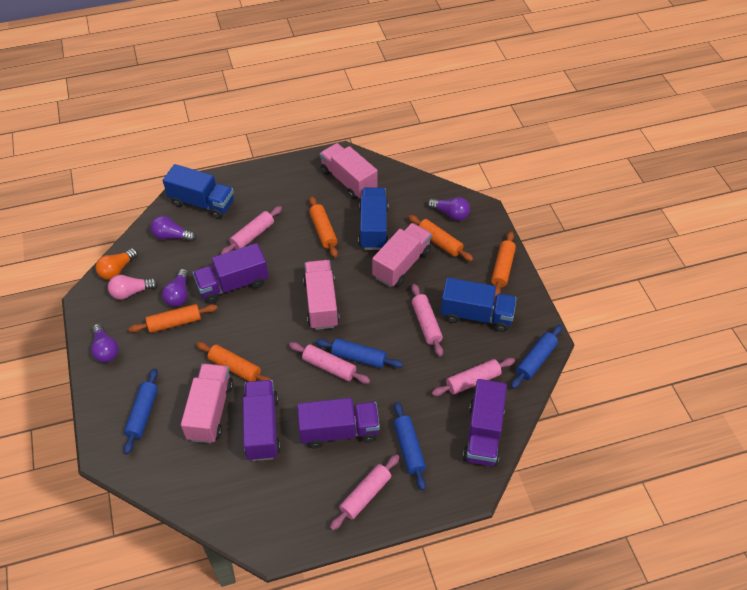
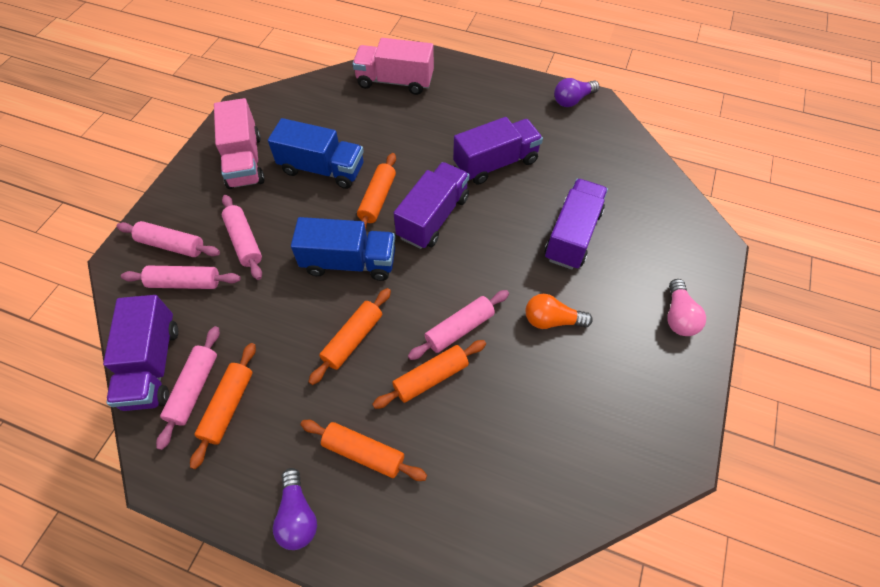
blue rolling pin: [124,368,158,454] [315,338,403,368] [393,402,426,490] [511,325,562,389] = 4 -> none = 0
blue truck: [163,164,234,219] [358,187,388,250] [440,278,517,332] = 3 -> [268,118,364,189] [291,217,395,281] = 2
pink truck: [181,364,233,443] [303,260,340,330] [320,143,378,199] [372,223,432,287] = 4 -> [214,98,265,189] [352,38,434,95] = 2
purple light bulb: [91,324,119,362] [151,216,196,242] [162,269,189,307] [428,197,470,221] = 4 -> [273,468,317,550] [554,78,599,107] = 2

